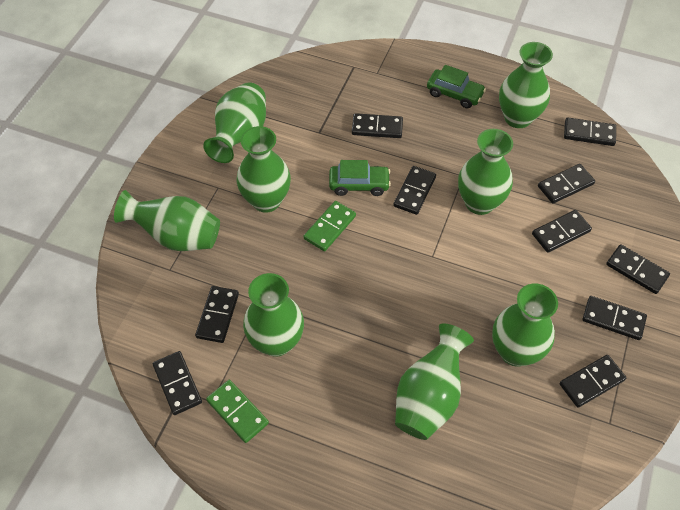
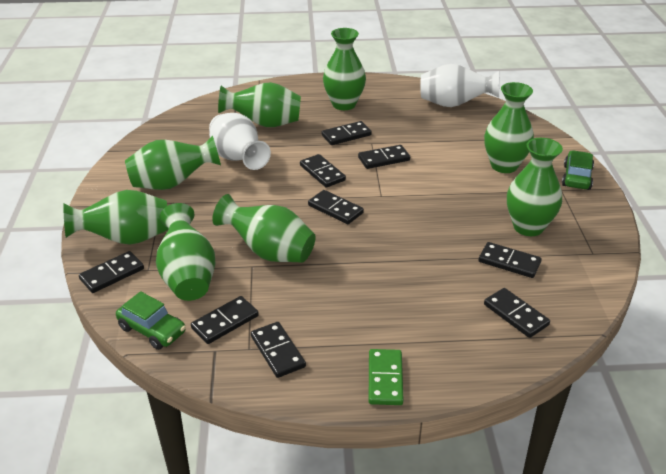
black domino: [153,351,202,415] [195,286,239,343] [352,113,403,138] [393,166,436,215] [532,210,592,253] [538,164,595,204] [560,355,626,408] [564,117,616,146] [583,296,647,340] [606,244,670,294] = 10 -> [79,251,144,293] [191,296,259,344] [251,322,306,378] [300,154,346,188] [308,190,364,224] [322,121,372,145] [358,145,410,169] [479,242,542,278] [484,288,550,338] = 9
green domino: [206,380,269,443] [304,201,356,251] = 2 -> [369,349,404,405] = 1
white vase: none = 0 -> [209,113,271,170] [420,64,500,107] = 2

